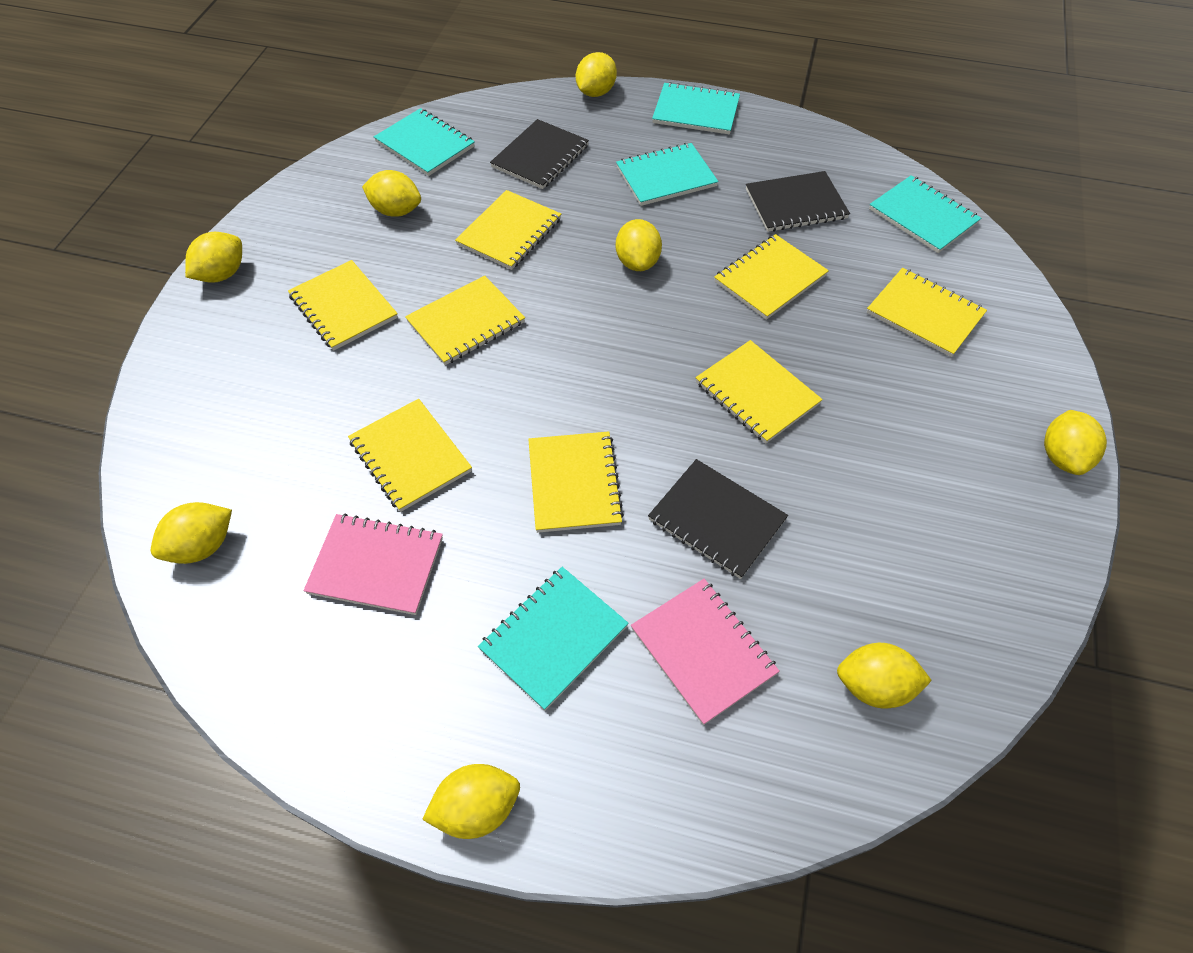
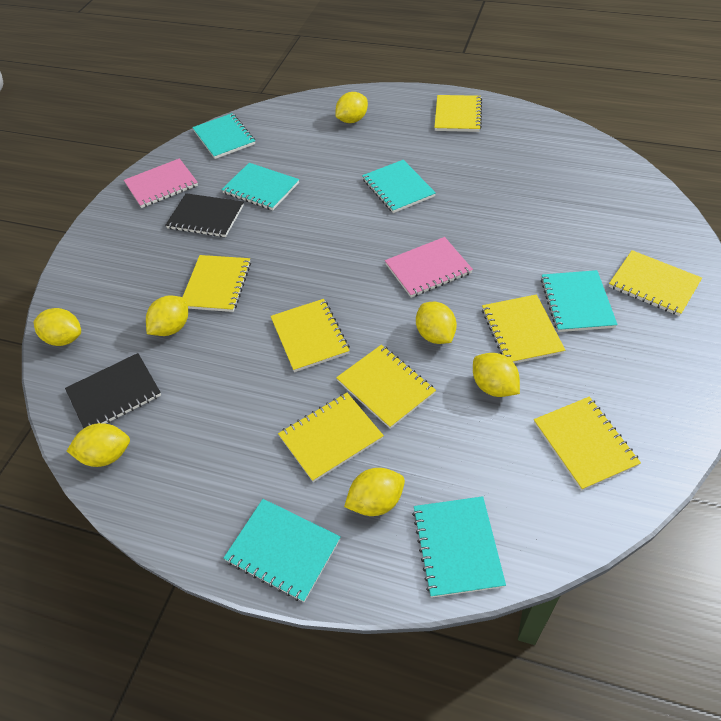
black notebook: [490,119,589,189] [648,459,788,579] [746,171,850,232] = 3 -> [65,353,161,429] [166,193,244,237] = 2
turquoise notebook: [374,108,475,176] [478,567,629,711] [616,143,718,206] [652,82,740,134] [869,175,981,253] = 5 -> [192,113,255,159] [221,163,299,210] [223,499,340,602] [362,160,436,213] [412,496,506,598] [541,270,618,332] = 6
yellow lemon: [151,502,232,564] [185,232,242,283] [362,170,421,217] [422,764,520,839] [576,52,617,97] [616,219,662,271] [837,643,932,708] [1044,410,1107,475] = 8 -> [34,308,81,346] [67,423,130,467] [146,296,188,336] [336,92,368,123] [344,468,405,516] [416,302,457,344] [473,353,520,397] = 7

